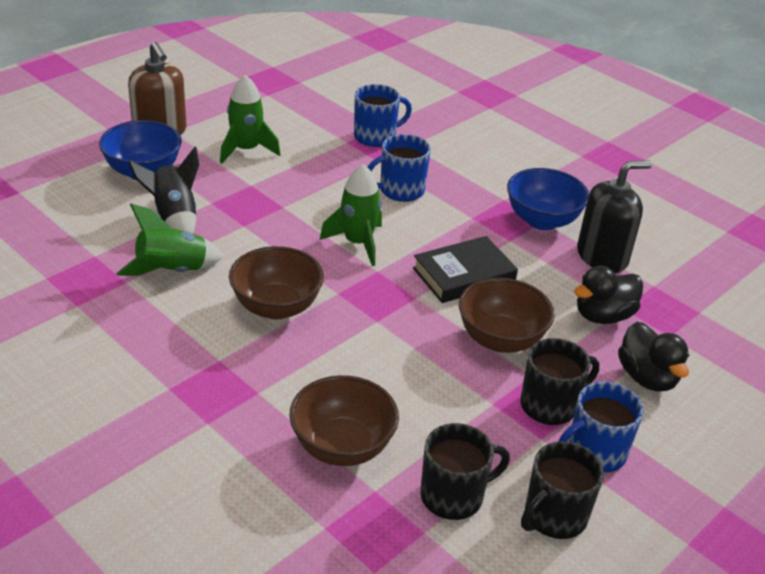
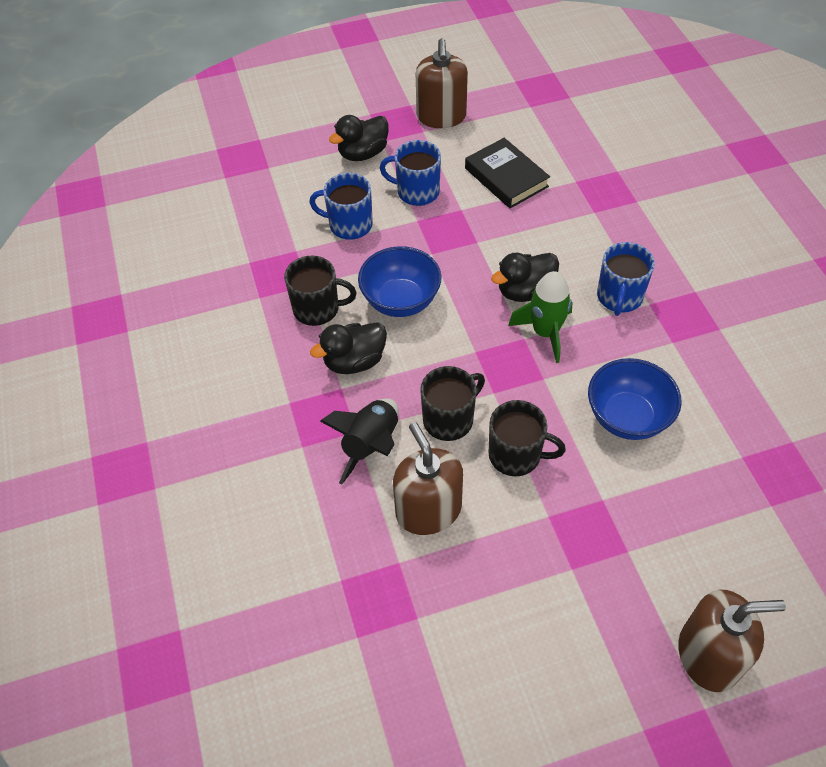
black duck: [574,266,643,324] [618,322,689,391] = 2 -> [310,322,387,374] [329,115,389,161] [491,253,559,302] = 3
black soap dispenser: [577,160,652,273] = 1 -> none = 0
brown bowl: [229,246,324,319] [289,375,399,466] [459,278,555,353] = 3 -> none = 0
brown soap dispenser: [128,42,186,135] = 1 -> [393,422,463,535] [416,38,468,128] [678,590,786,692] = 3
green rocket: [116,204,223,276] [220,75,281,164] [320,164,382,266] = 3 -> [508,271,573,363] = 1

